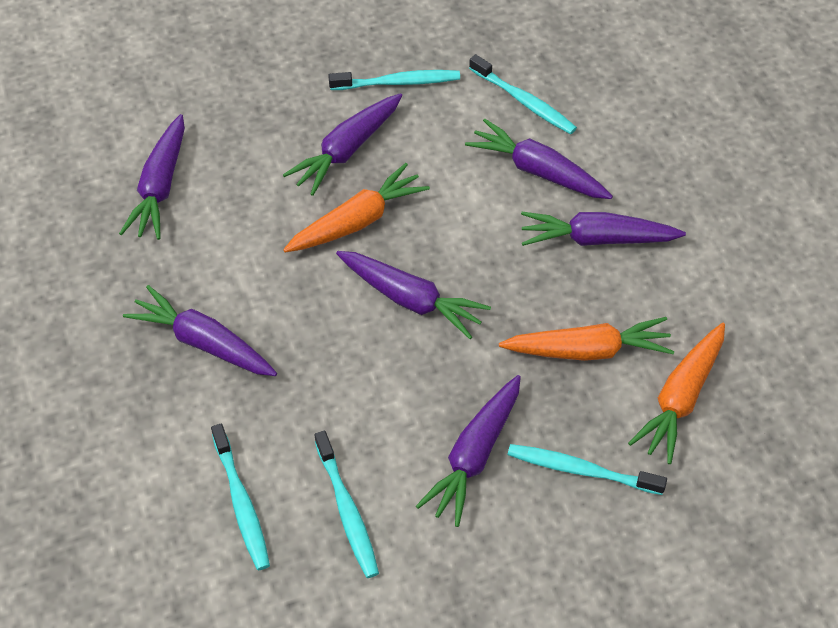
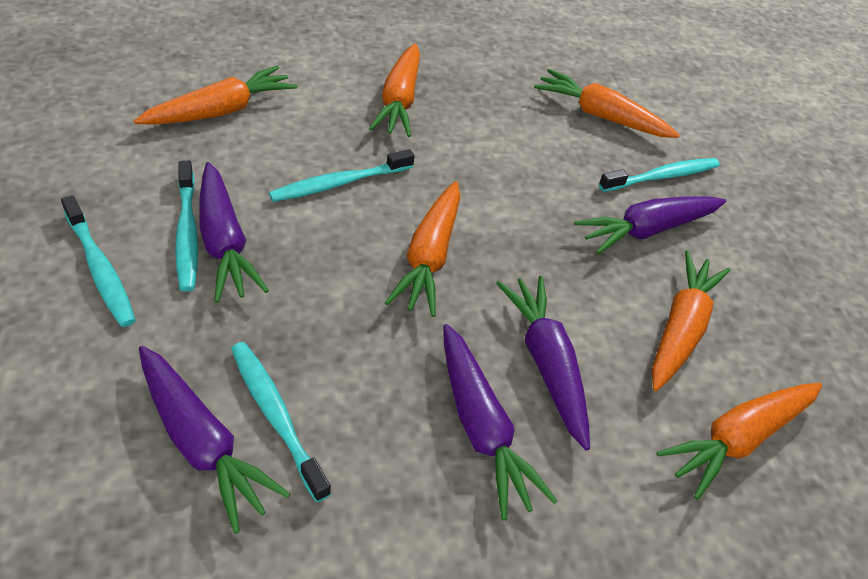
orange carrot: [283,163,430,252] [499,317,674,361] [628,323,725,464] = 3 -> [134,65,298,125] [369,44,420,137] [385,181,460,317] [534,69,680,138] [652,250,730,391] [657,383,822,500] = 6
purple carrot: [119,114,185,240] [123,285,277,376] [283,93,402,196] [336,251,491,339] [416,375,521,527] [465,119,613,199] [521,212,686,246] = 7 -> [139,346,290,534] [199,162,269,303] [443,324,558,521] [496,276,590,451] [574,196,726,254] = 5

